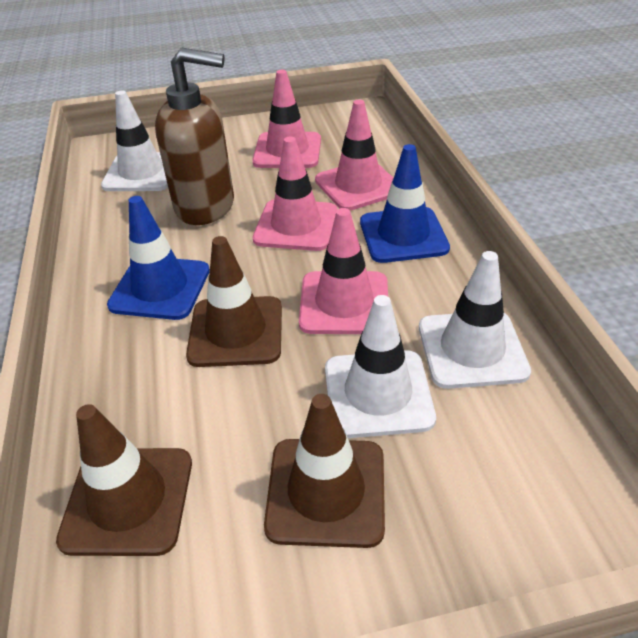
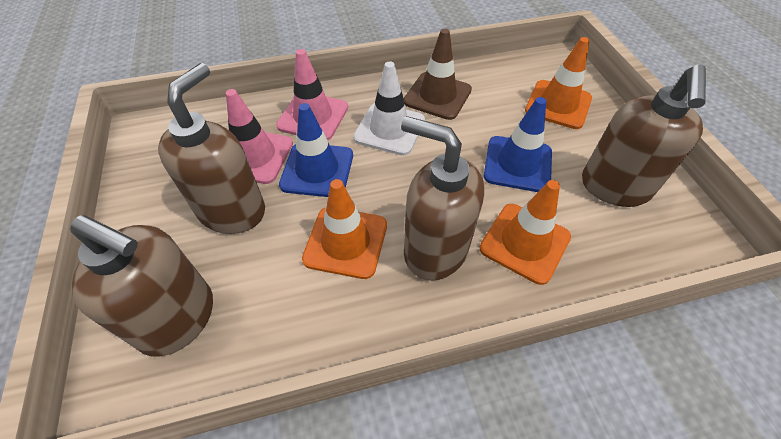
brown soap dispenser: [155,48,234,225] = 1 -> [70,215,213,357] [158,63,265,234] [401,116,484,280] [582,64,706,207] = 4
brown traffic cone: [56,404,192,556] [186,236,282,367] [264,394,385,548] = 3 -> [404,28,472,120] = 1
orange traffic cone: none = 0 -> [302,179,387,279] [479,180,571,285] [525,37,592,129] = 3
pink traffic cone: [252,70,321,168] [253,137,337,251] [299,208,388,334] [315,100,393,211] = 4 -> [226,89,293,184] [276,49,348,140] = 2
white traffic cone: [101,90,168,191] [325,295,436,438] [419,251,531,389] = 3 -> [353,61,425,156] = 1

